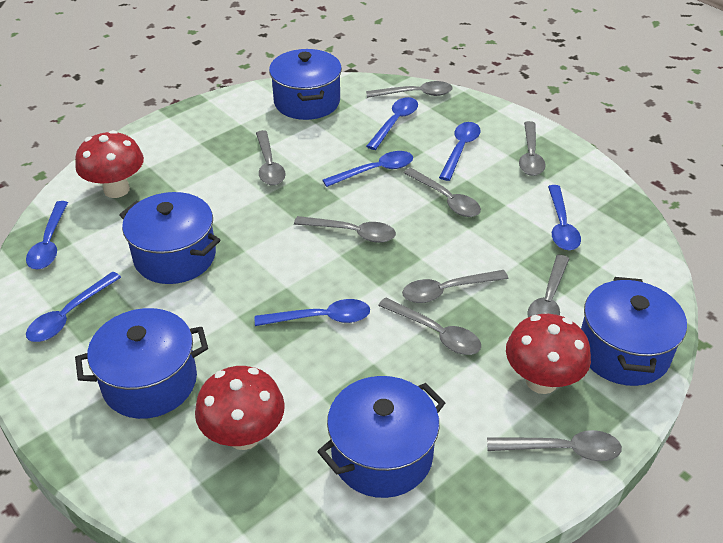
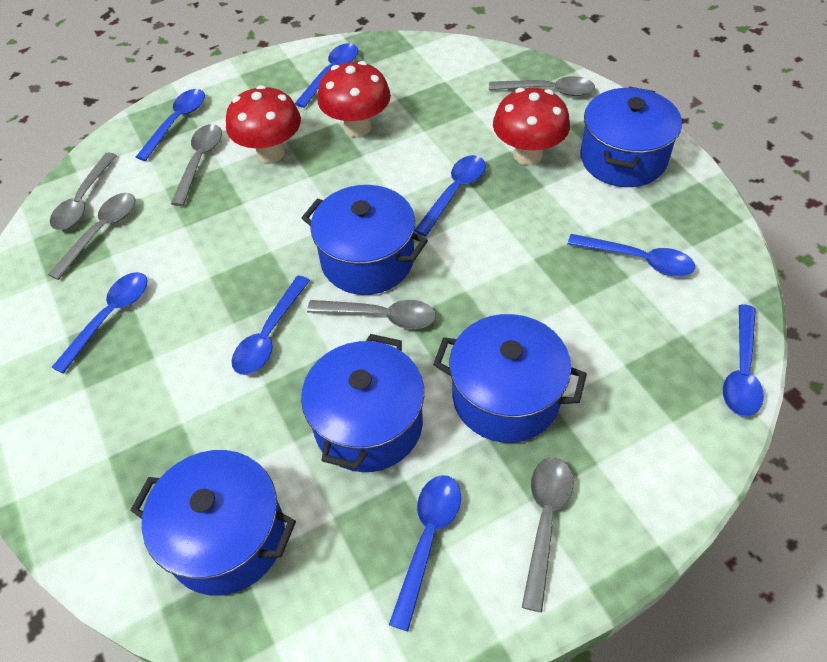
blue spoon: [26,201,68,269] [26,271,121,342] [255,299,370,326] [323,151,413,187] [366,97,418,150] [439,122,481,181] [548,185,581,250] = 7 -> [52,272,148,374] [136,89,205,161] [232,276,310,375] [295,43,358,108] [389,475,461,631] [414,155,486,236] [567,234,695,276] [723,304,764,416] = 8
grey spoon: [256,130,286,185] [294,216,396,243] [366,81,453,98] [378,297,481,355] [402,270,508,303] [404,168,481,217] [487,430,622,461] [519,121,545,176] [527,255,569,317] = 9 -> [48,193,136,280] [50,153,117,230] [171,124,222,206] [307,300,436,329] [489,76,595,96] [522,457,573,612] = 6

